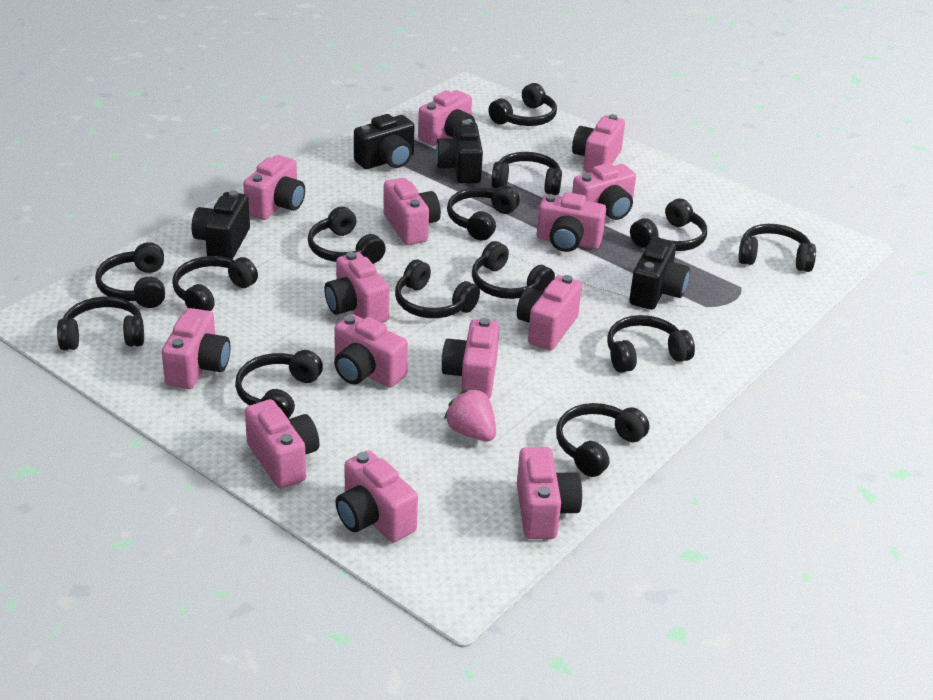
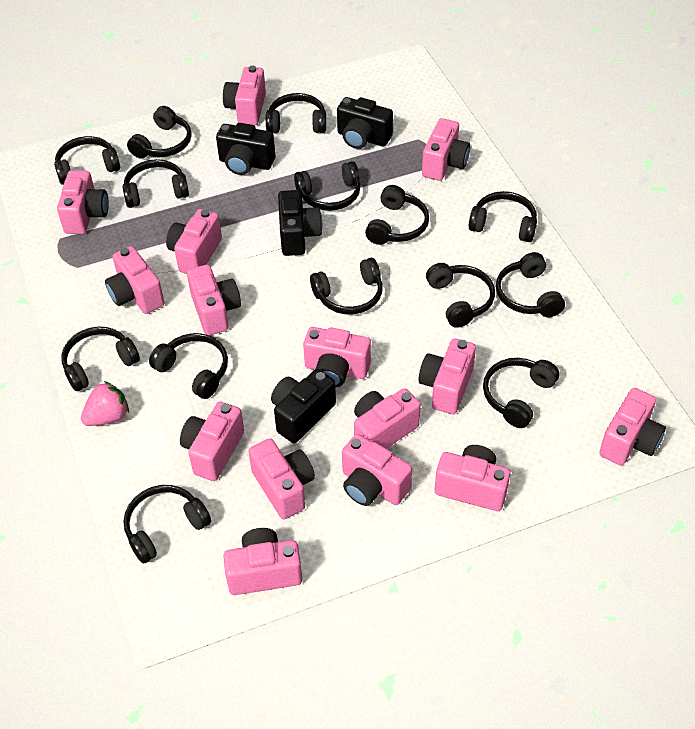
pink camera: [162,308,231,389] [243,155,305,220] [245,399,319,489] [324,252,390,323] [334,314,408,388] [336,450,418,542] [383,178,441,245] [418,90,475,146] [441,318,499,399] [517,275,582,350] [517,447,582,539] [537,192,606,252] [572,114,625,173] [572,163,636,220] = 14 -> [57,170,109,234] [105,246,165,314] [166,209,222,274] [180,402,244,481] [187,265,241,335] [223,66,266,125] [223,528,302,595] [248,439,315,519] [303,327,371,387] [342,434,412,506] [354,388,421,449] [418,338,476,414] [422,118,470,181] [435,445,510,511] [599,388,666,465] = 15

